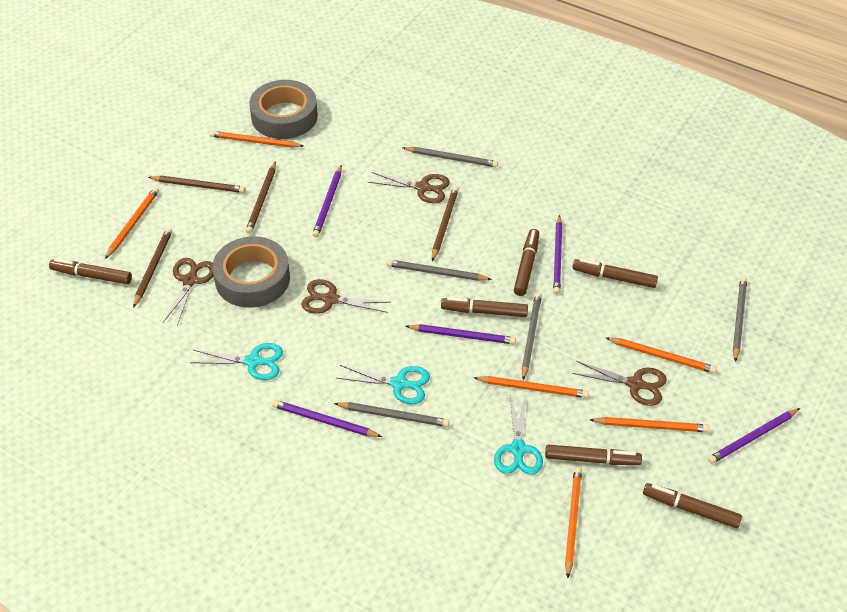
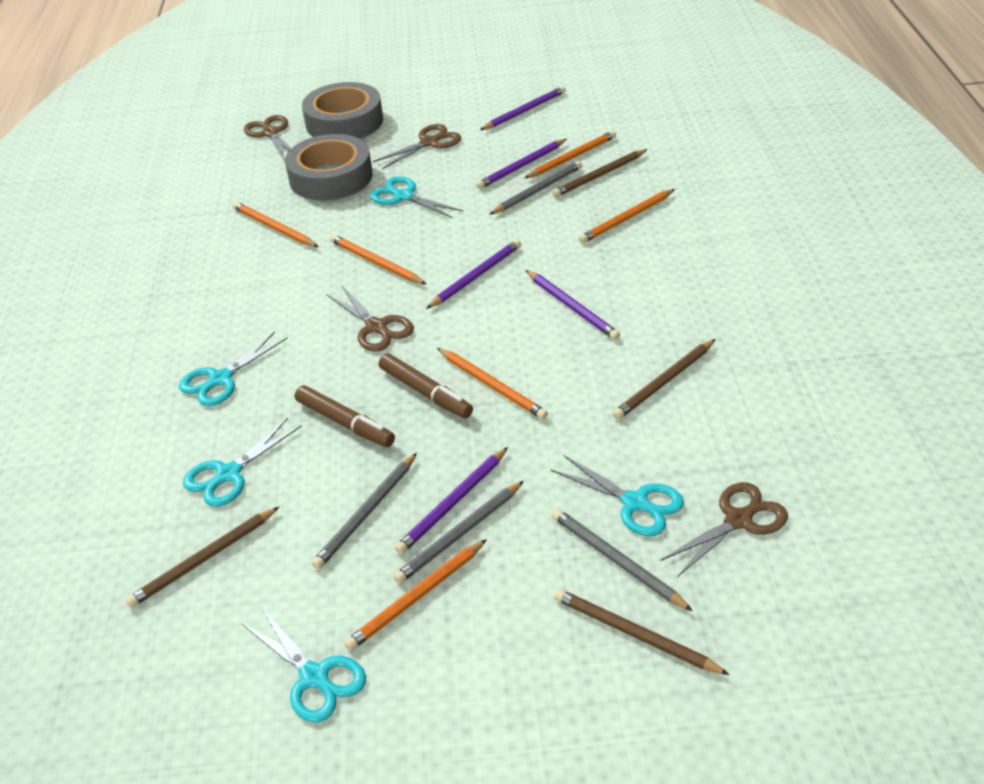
brown marker: [49,258,132,284] [441,297,528,317] [514,229,539,296] [545,445,642,465] [573,259,658,288] [643,483,742,528] = 6 -> [295,385,395,447] [379,353,473,418] = 2
grey pencil: [334,402,450,427] [386,260,492,281] [403,147,498,167] [522,292,542,380] [733,277,747,362] = 5 -> [311,453,417,569] [393,481,524,584] [489,161,582,215] [552,509,693,611] = 4
turquoise scissors: [190,343,283,380] [336,365,430,404] [494,395,543,475] = 3 -> [179,331,288,406] [183,418,302,507] [241,607,366,722] [370,177,463,218] [551,455,684,536] = 5

